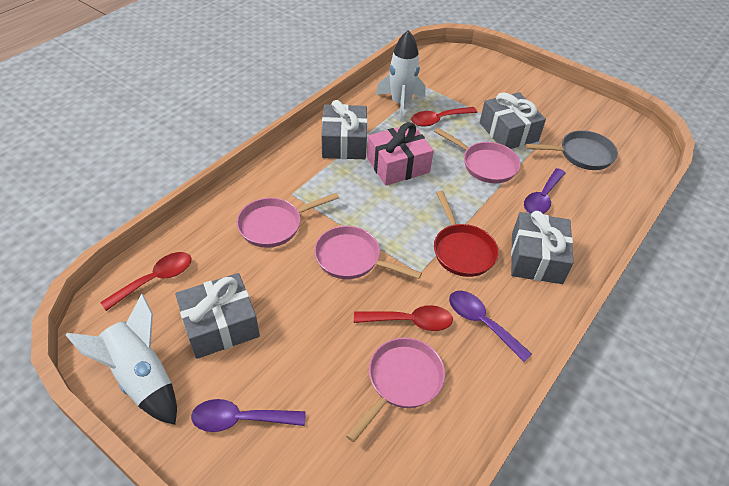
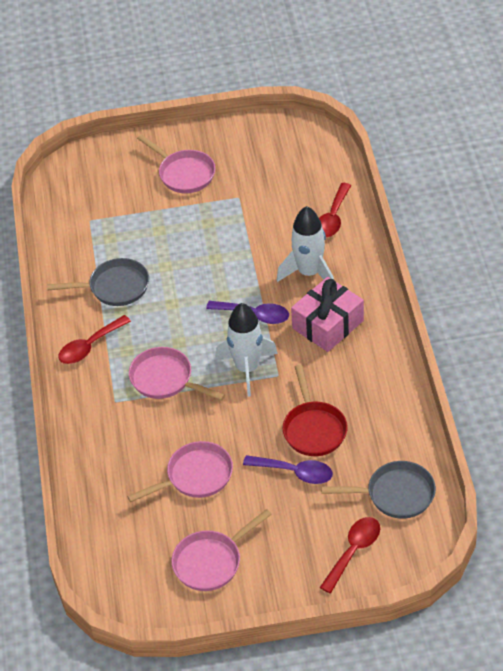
grey gift: [175,273,260,359] [321,100,368,159] [480,92,546,149] [511,211,573,284] = 4 -> none = 0
grey pan: [526,130,618,170] = 1 -> [47,258,149,306] [321,461,436,519] = 2
purple spoon: [191,399,306,432] [449,291,532,362] [524,168,565,214] = 3 -> [206,301,289,324] [243,455,333,484] = 2

